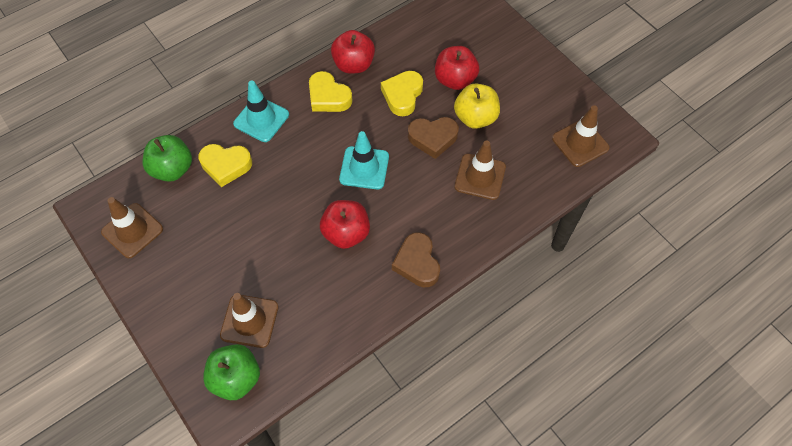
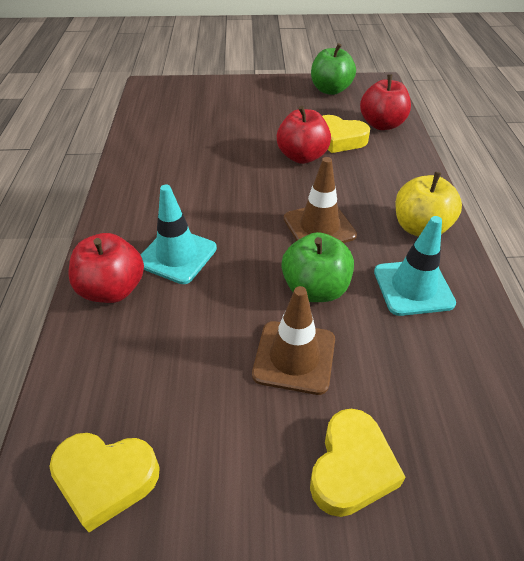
brown heart: [392,232,440,288] [408,117,459,159] = 2 -> none = 0
brown traffic cone: [101,197,163,258] [220,293,279,348] [454,141,506,200] [552,105,610,167] = 4 -> [252,286,335,395] [284,157,357,243] = 2

